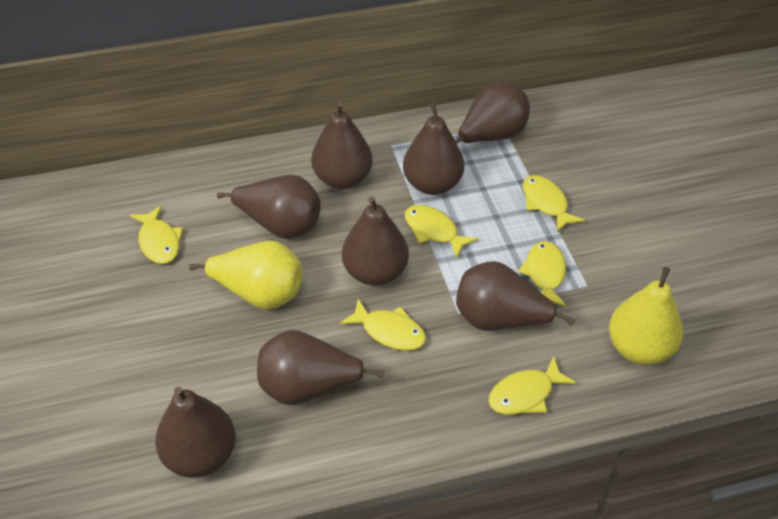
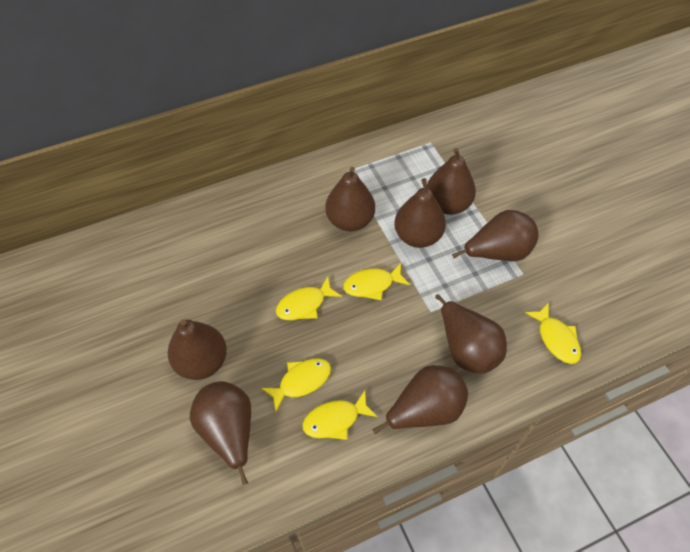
yellow fish: [130,205,183,264] [340,299,426,350] [405,205,478,258] [488,356,577,415] [518,241,566,307] [523,175,585,232] = 6 -> [261,358,331,412] [276,277,342,320] [302,391,378,440] [343,263,410,300] [525,302,581,364] = 5
yellow pear: [189,241,302,310] [609,267,683,365] = 2 -> none = 0

